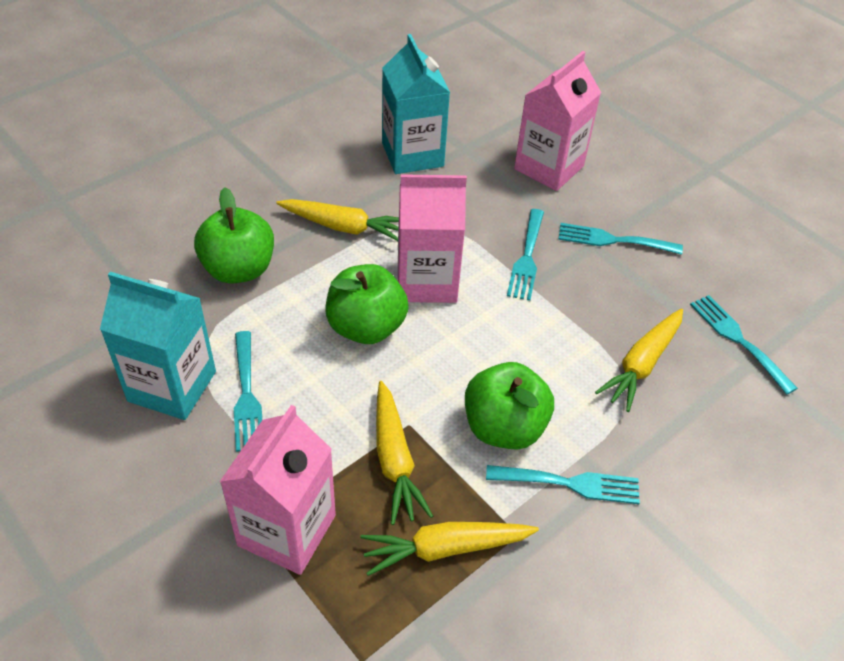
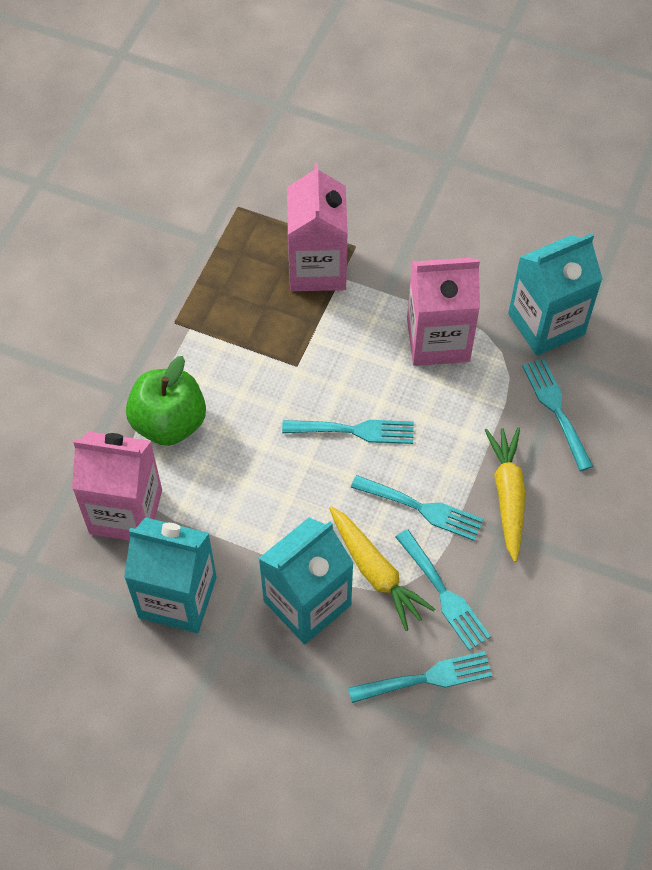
green apple: [194,187,274,284] [326,264,409,344] [465,362,554,449] = 3 -> [126,356,206,446] = 1
turquoise carton: [100,272,216,420] [382,34,450,174] = 2 -> [124,517,217,633] [258,518,354,644] [508,233,603,356] = 3
yellow carrot: [276,199,399,241] [360,522,539,576] [376,381,433,525] [595,309,683,412] = 4 -> [329,506,435,631] [485,428,526,562] = 2

